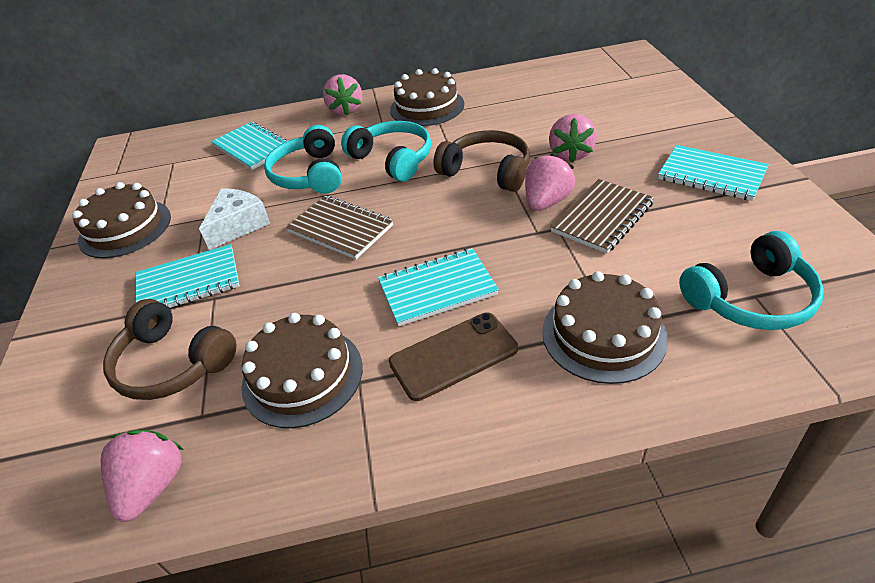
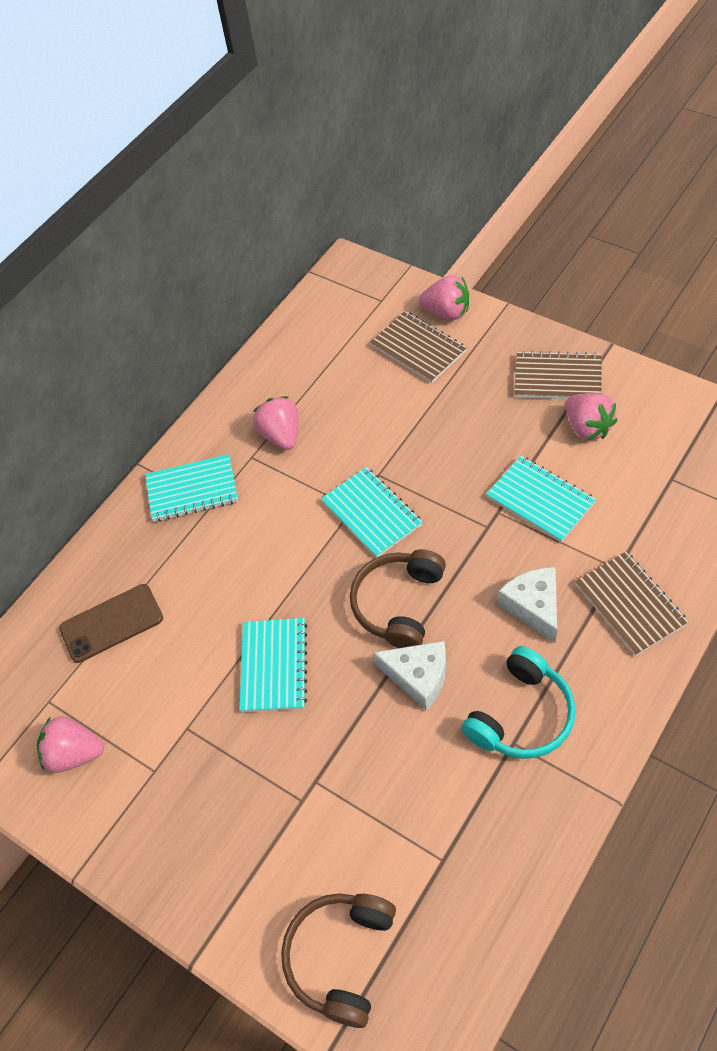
brown cake: [72,182,171,258] [241,313,363,428] [390,68,464,126] [542,271,668,384] = 4 -> none = 0
brown notebook: [286,196,393,259] [550,179,654,253] = 2 -> [370,311,467,383] [514,351,602,399] [575,552,688,656] = 3
turquoise headphones: [264,125,342,194] [341,121,431,182] [679,231,824,330] = 3 -> [461,646,576,759] = 1
white cheese: [199,189,270,250] = 1 -> [373,641,446,711] [498,567,557,643] = 2

